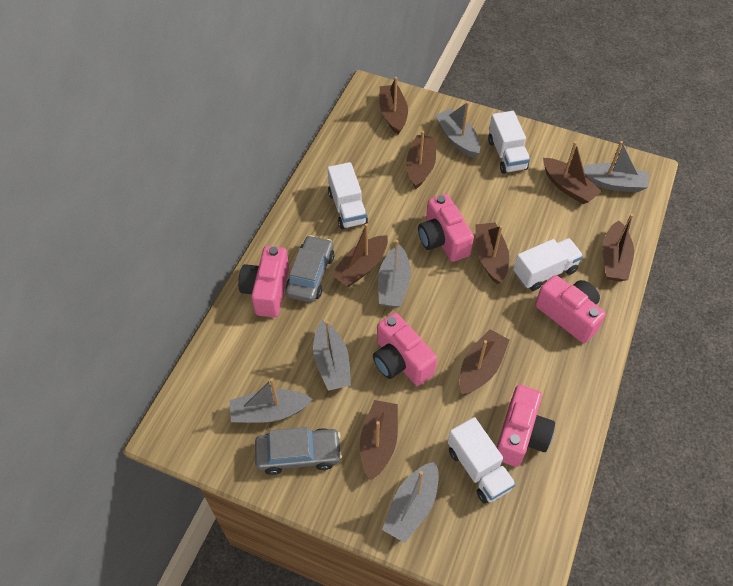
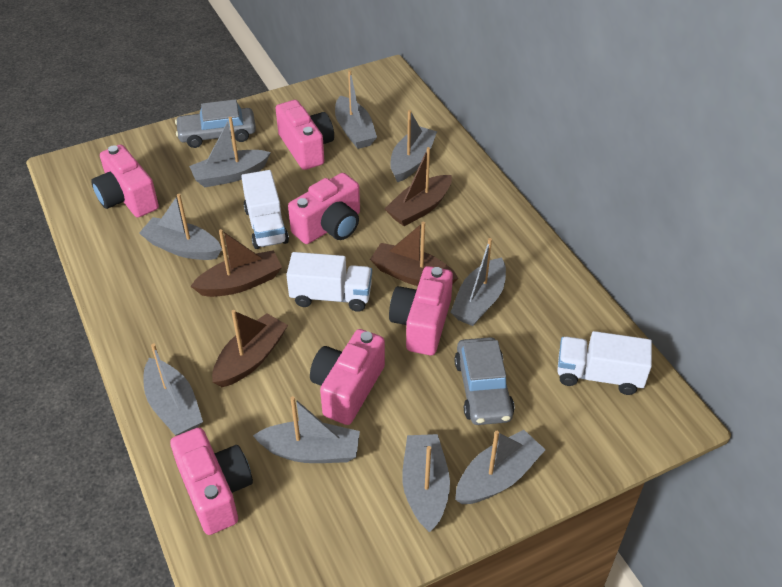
brown boat: [331,224,388,287] [360,400,398,481] [379,77,408,135] [406,131,436,189] [459,329,510,395] [475,222,509,284] [543,142,602,204] [602,214,634,281] = 8 -> [191,229,282,297] [212,310,288,387] [370,222,458,286] [385,147,452,226] = 4
grey boat: [229,378,312,423] [313,320,351,391] [378,240,411,308] [382,461,439,543] [435,101,480,158] [583,141,649,192] = 6 -> [139,194,222,260] [144,343,203,436] [189,117,271,187] [253,396,360,463] [335,70,377,149] [390,110,437,183] [402,434,450,532] [450,238,506,326] [455,430,545,504] = 9
pink camera: [238,246,289,317] [373,313,437,386] [418,194,474,262] [497,385,555,467] [535,275,606,343] = 5 -> [91,145,159,217] [170,427,253,535] [276,100,334,170] [288,173,360,244] [310,329,385,425] [389,266,453,355] = 6
white truck: [327,162,368,229] [448,417,516,504] [488,111,530,174] [513,238,583,291] = 4 -> [241,170,289,249] [286,252,372,312] [557,331,652,395] = 3

